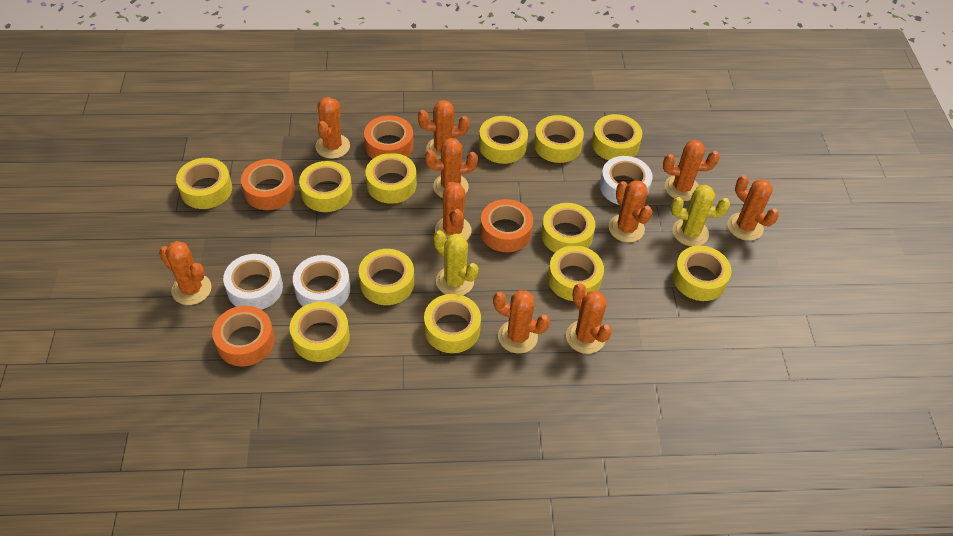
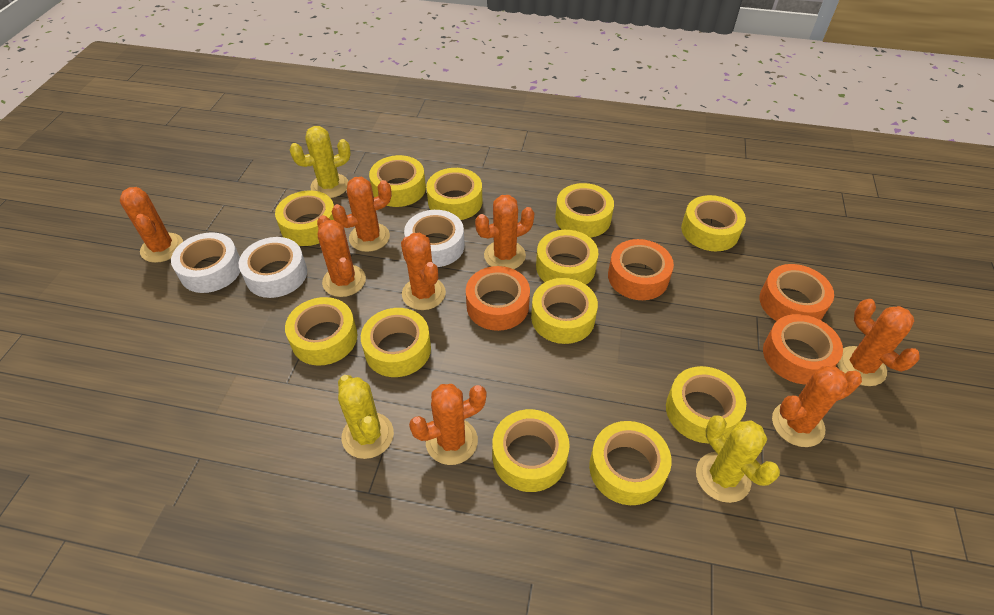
orange cactus: [159,241,212,305] [315,97,350,159] [418,100,469,159] [425,138,478,198] [435,182,472,240] [493,290,550,354] [566,283,612,354] [609,181,652,242] [663,140,720,201] [727,175,779,241] = 10 -> [120,187,183,263] [317,215,366,297] [331,177,392,252] [401,233,446,310] [409,384,486,465] [475,195,534,269] [772,366,862,447] [837,299,920,386] = 8
yellow cactus: [434,230,478,295] [671,185,730,246] = 2 -> [289,126,351,198] [338,375,394,459] [696,416,780,503] = 3

